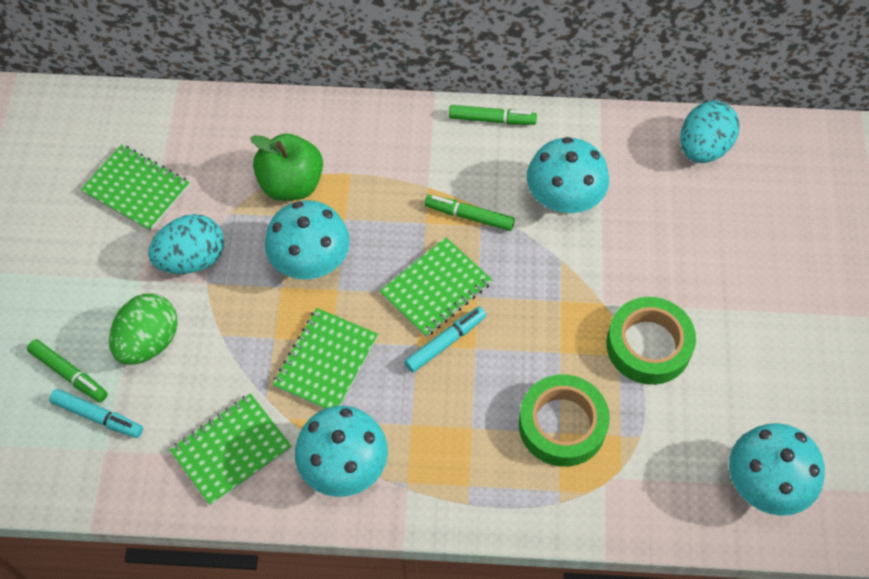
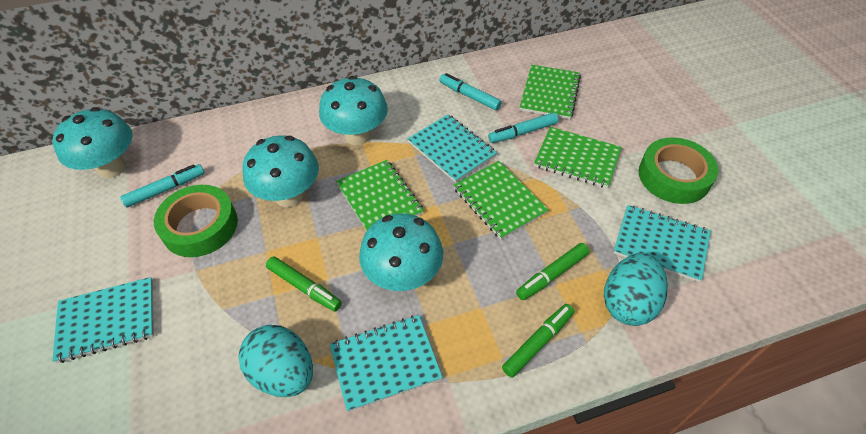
green apple: [250,133,323,201] = 1 -> none = 0
green egg: [109,293,178,365] = 1 -> none = 0
turquoise marker: [49,389,143,438] [404,307,486,372] = 2 -> [120,164,205,207] [439,73,502,110] [488,112,558,143] = 3
turquoise notebook: none = 0 -> [52,277,154,363] [330,315,443,412] [408,114,497,183] [613,205,711,282] = 4

